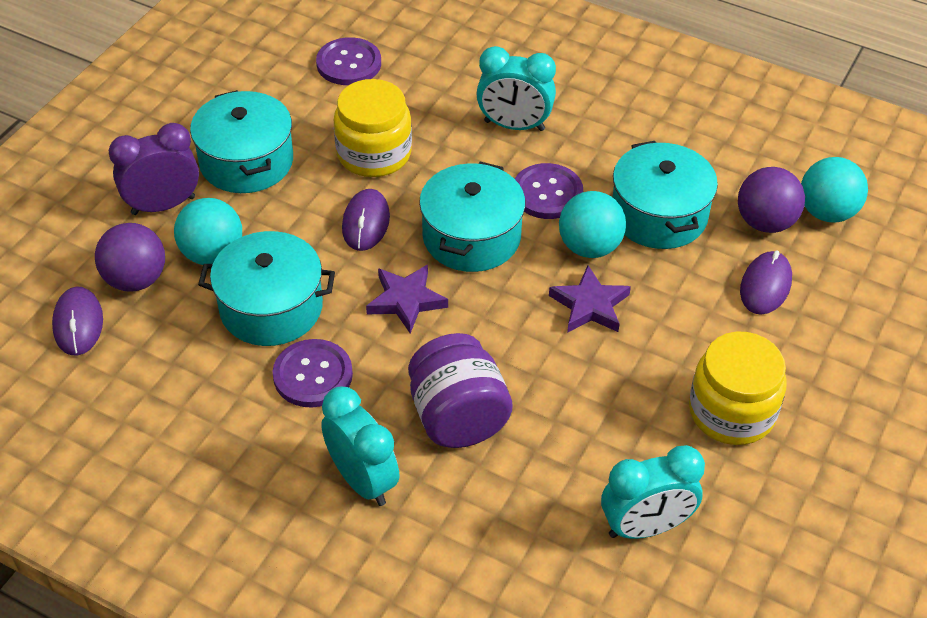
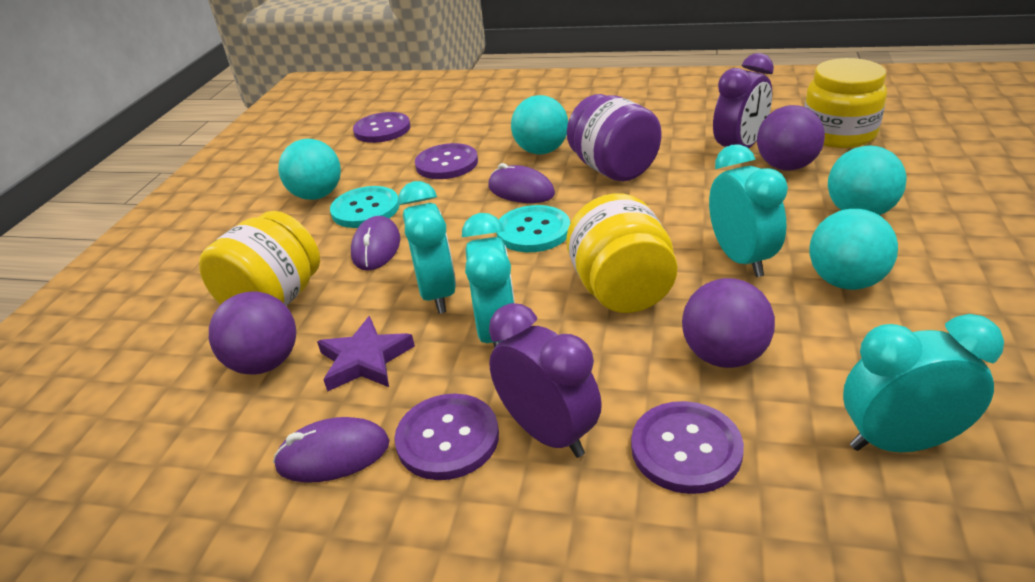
purple ball: [95,223,165,292] [738,167,805,233] = 2 -> [209,291,296,374] [682,278,775,368] [757,105,825,171] = 3
purple button: [273,339,353,408] [316,37,381,85] [515,163,583,219] = 3 -> [353,112,411,143] [394,393,499,480] [415,143,478,179] [631,401,744,494] = 4
purple clock: [109,123,199,215] = 1 -> [489,303,602,458] [713,53,774,149] = 2
purple star: [366,265,448,334] [549,266,631,333] = 2 -> [317,316,415,392] = 1
turquoise ball: [174,198,242,265] [559,191,626,258] [801,157,868,222] = 3 -> [278,139,341,200] [511,95,568,154] [809,209,898,290] [828,146,907,215] = 4
turquoise button: none = 0 -> [330,186,400,228] [497,205,570,252] = 2
turquoise clock: [321,387,400,506] [476,46,556,131] [601,445,705,539] = 3 -> [398,181,456,314] [462,213,515,348] [709,144,788,277] [843,314,1004,452] = 4
turquoise pot: [190,90,293,193] [198,231,335,346] [419,162,525,272] [613,141,718,249] = 4 -> none = 0
yellow jar: [334,79,412,177] [689,332,787,445] = 2 -> [199,211,320,306] [566,193,677,313] [804,58,887,148] = 3

